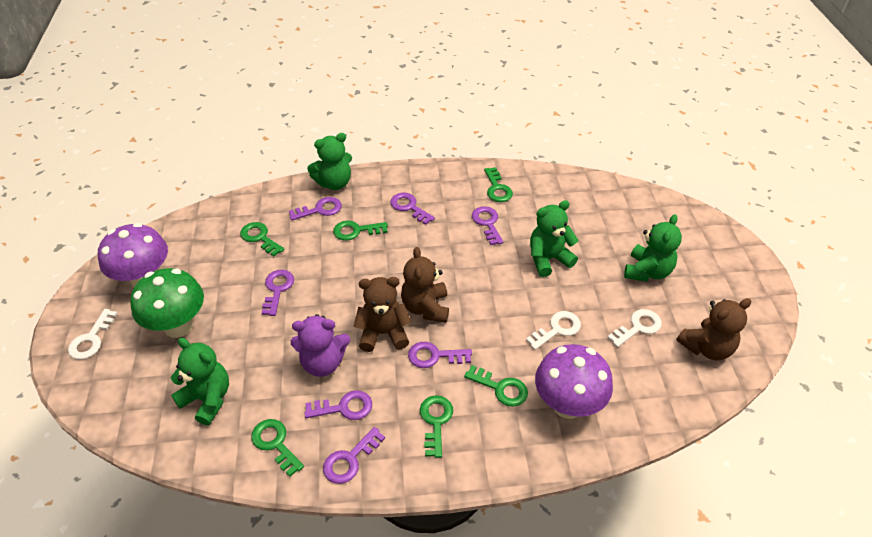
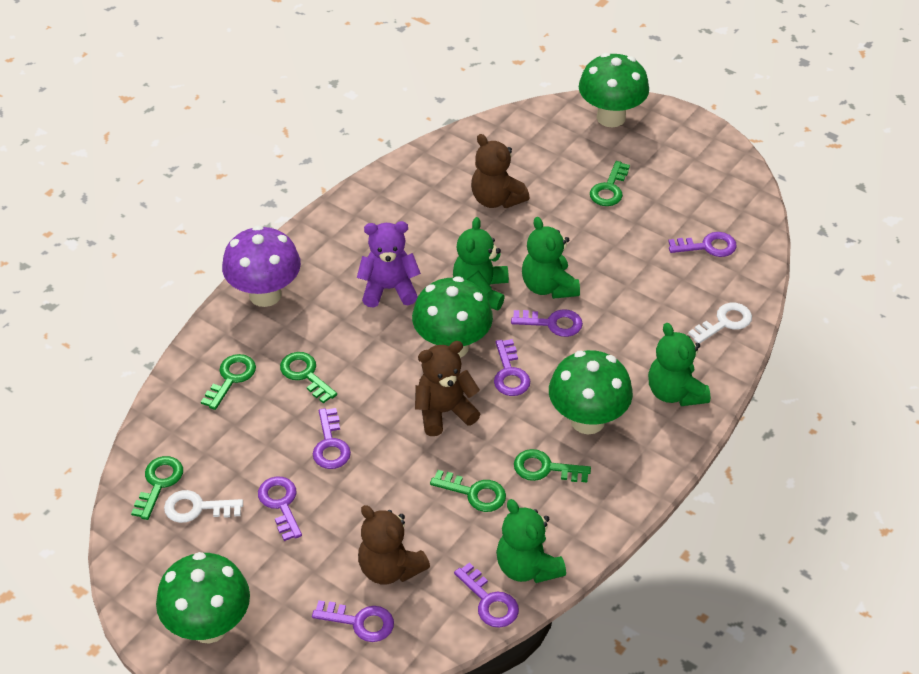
green mushroom: [130,268,204,338] = 1 -> [156,552,250,643] [412,276,493,358] [549,350,633,434] [579,53,649,128] = 4
purple mushroom: [98,223,168,288] [535,344,613,419] = 2 -> [222,225,301,307] = 1
white key: [68,309,118,360] [526,311,581,350] [607,309,662,347] = 3 -> [164,490,243,523] [688,303,752,343] = 2

